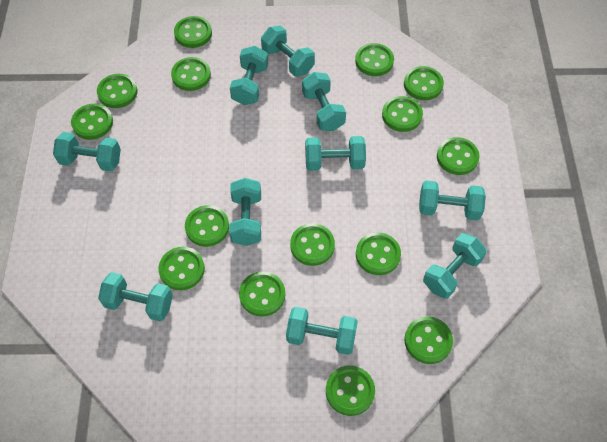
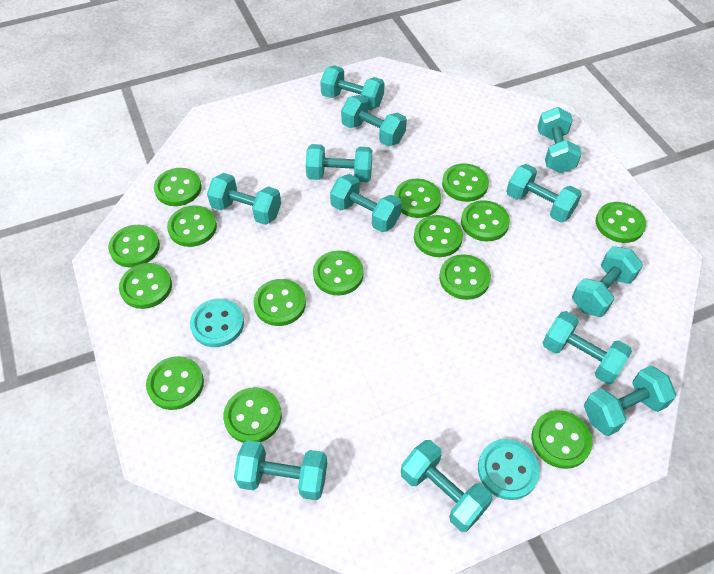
turquoise button: none = 0 -> [190,299,244,347] [478,439,540,500] = 2
turquoise dumbbell: [53,132,121,171] [98,272,173,321] [229,178,261,246] [230,46,268,105] [261,26,315,77] [286,307,358,355] [302,72,346,131] [305,136,366,171] [419,181,486,221] [423,233,487,299] = 10 -> [207,173,281,225] [234,440,327,500] [306,144,372,182] [320,65,385,110] [330,174,402,232] [341,95,407,147] [401,440,493,532] [506,164,582,223] [537,107,582,173] [543,311,632,384] [572,246,643,317] [584,365,676,436] = 12

